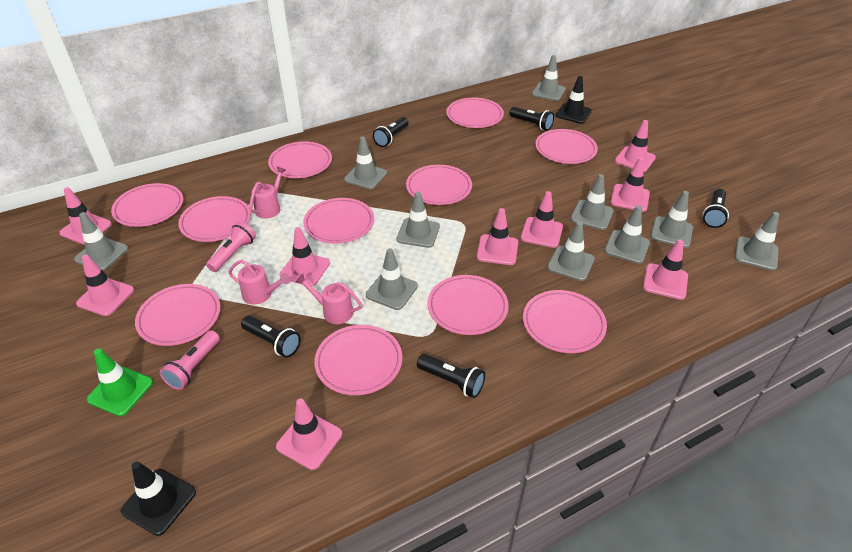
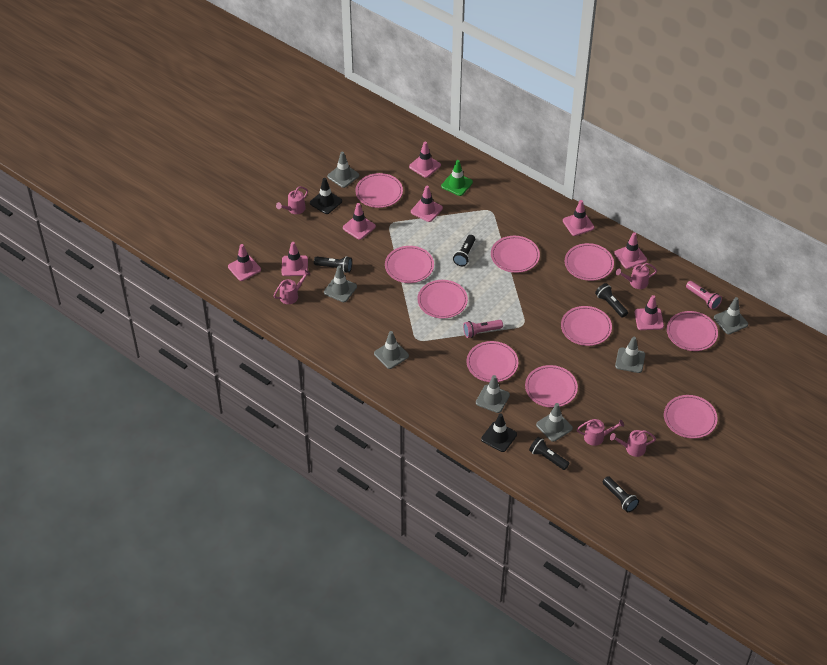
grey traffic cone: [74,212,129,271] [344,136,387,189] [366,248,418,310] [397,192,440,248] [532,55,565,101] [547,221,595,281] [570,174,614,230] [604,205,650,264] [650,191,693,248] [735,212,779,271] = 10 -> [324,265,357,302] [327,152,359,188] [374,331,409,369] [476,375,510,413] [536,403,573,442] [615,337,645,373] [714,297,748,334] = 7
pink plate: [111,183,183,227] [135,284,220,346] [178,196,251,242] [268,141,332,178] [303,198,374,244] [314,325,402,395] [406,165,472,205] [428,275,509,335] [446,98,504,128] [523,290,607,353] [535,129,598,164] = 11 -> [355,173,403,208] [385,246,434,283] [417,280,468,319] [467,341,518,382] [491,236,540,273] [525,365,578,408] [561,306,612,346] [565,243,614,281] [664,395,718,439] [667,311,718,351] = 10
pink traffic cone: [59,187,112,244] [76,255,134,316] [276,399,342,470] [279,227,330,286] [477,208,518,265] [521,191,563,248] [611,157,650,212] [615,120,656,172] [643,239,688,300] = 9 -> [228,244,261,281] [282,242,308,276] [343,203,376,240] [409,142,441,178] [411,186,443,222] [563,200,594,236] [614,232,647,269] [635,295,664,330] = 8
pink watering can: [228,260,290,305] [249,167,286,219] [295,274,362,324] = 3 -> [274,270,310,304] [276,186,308,214] [577,419,624,446] [610,430,656,457] [616,263,657,289] = 5

